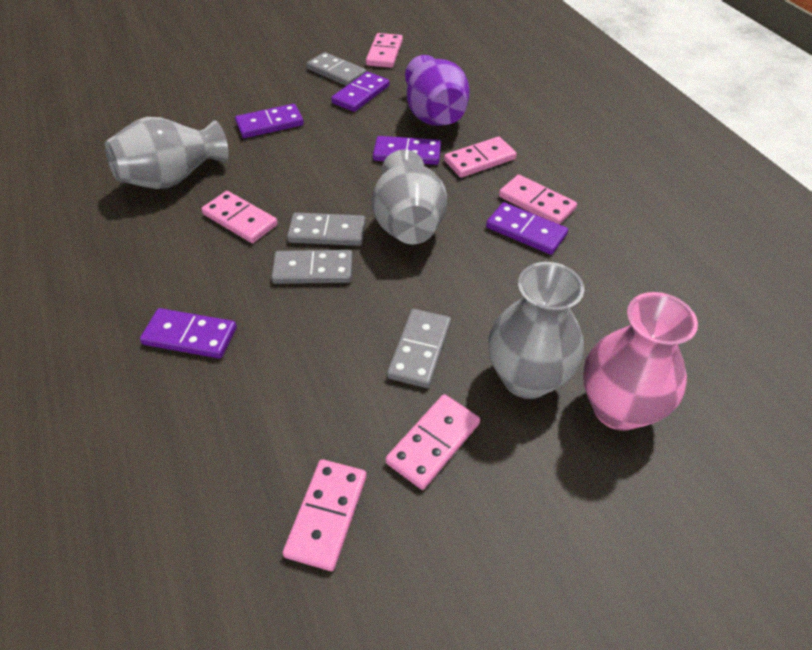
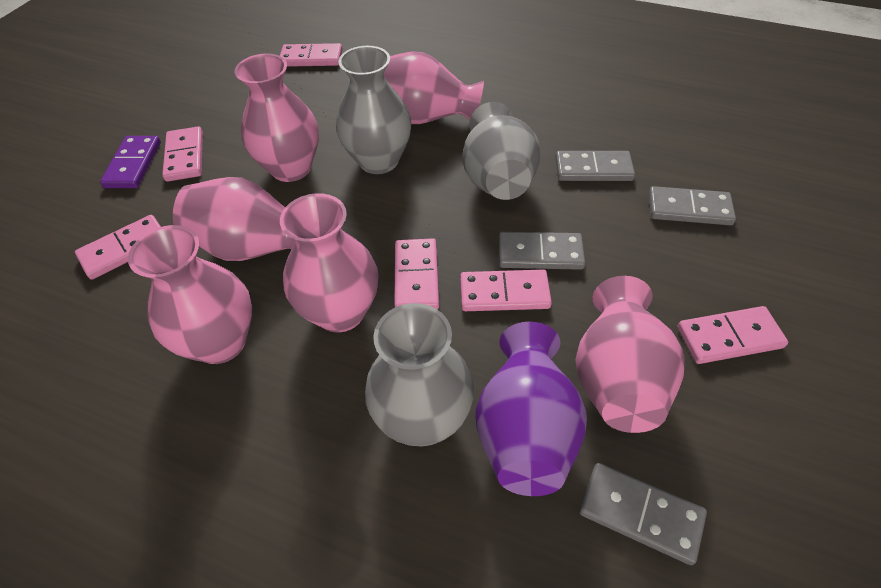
pink vase: [583,292,698,431] = 1 -> [128,225,252,364] [173,177,296,261] [234,54,319,182] [280,193,378,332] [383,51,484,124] [575,276,685,433] = 6
purple domino: [140,308,237,358] [235,104,304,138] [331,72,390,112] [373,136,441,165] [486,202,568,255] = 5 -> [100,136,161,188] = 1

